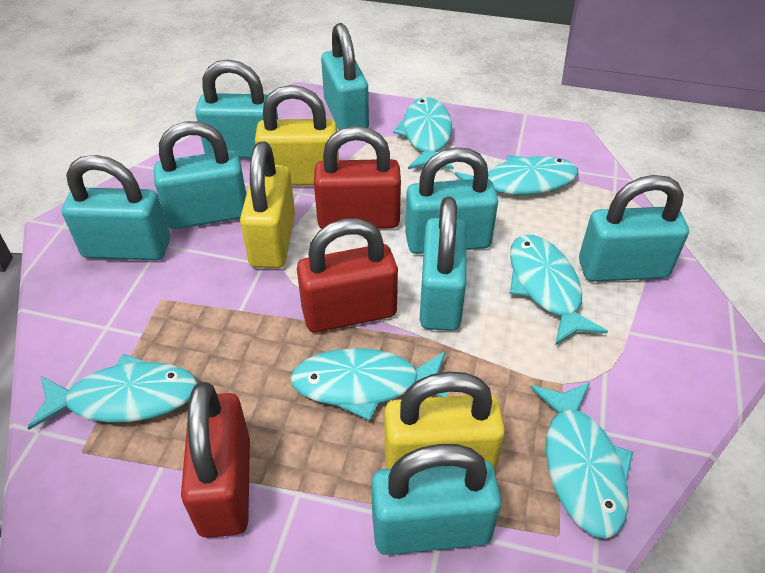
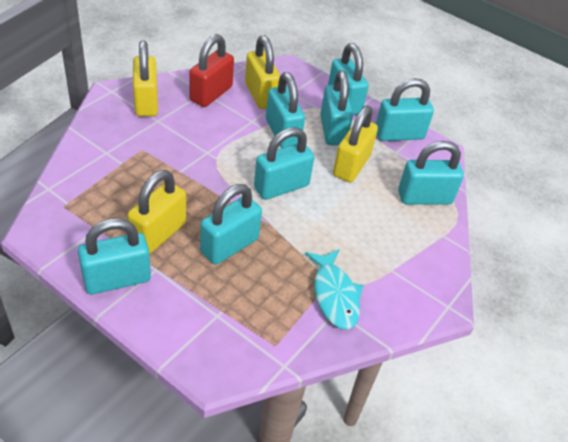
red padlock: [181,382,250,538] [297,218,398,332] [314,126,401,229] = 3 -> [189,34,234,107] = 1
turquoise fish: [27,354,198,430] [290,348,449,421] [393,97,454,169] [455,155,578,195] [509,235,608,345] [530,382,633,539] = 6 -> [305,249,364,330] = 1
yellow padlock: [240,141,295,268] [255,85,339,186] [384,371,505,471] = 3 -> [127,170,186,254] [133,40,158,116] [245,35,280,109] [333,106,378,182] = 4

